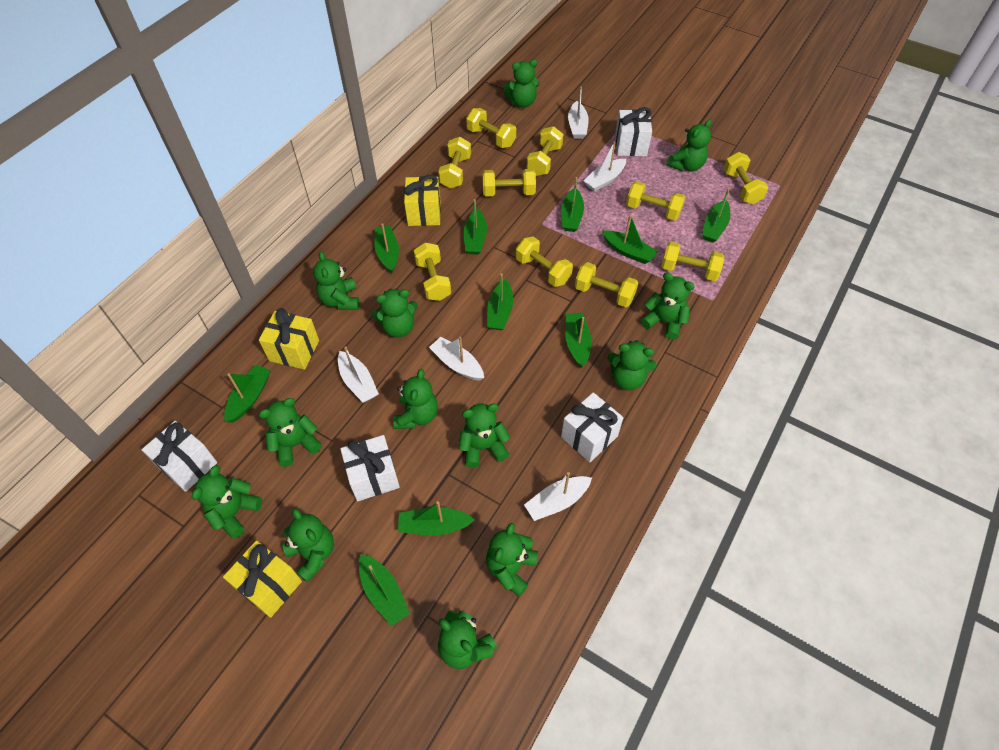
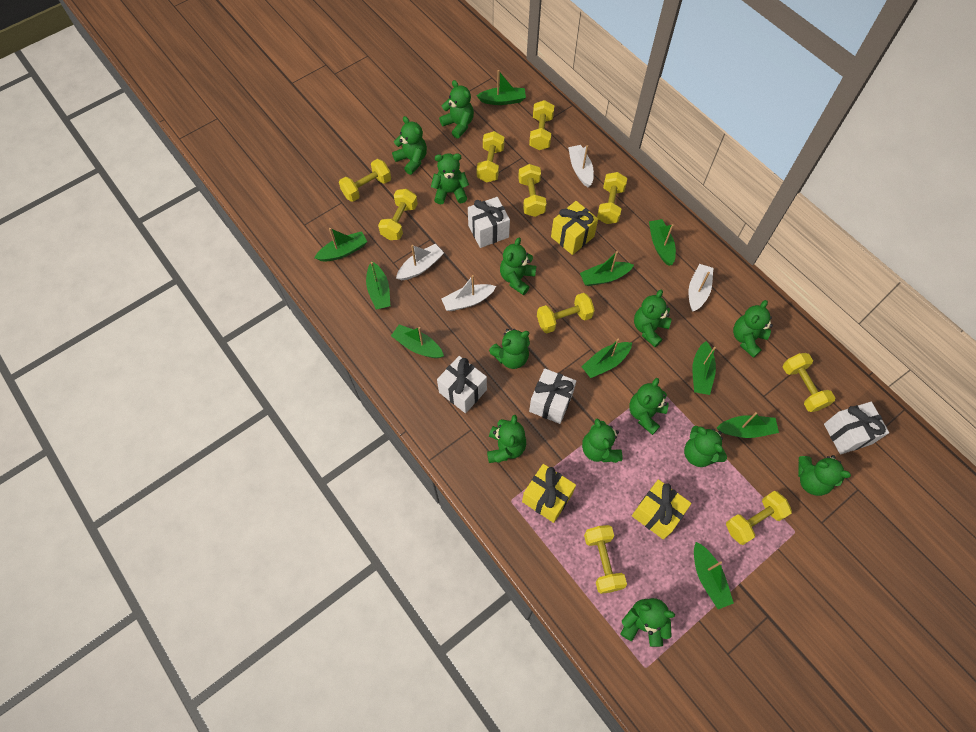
white boat: [338,347,379,403] [429,337,484,381] [524,472,592,521] [568,87,589,139] [584,141,626,192] = 5 -> [396,244,444,281] [442,275,496,311] [568,145,594,187] [689,264,713,312] = 4

